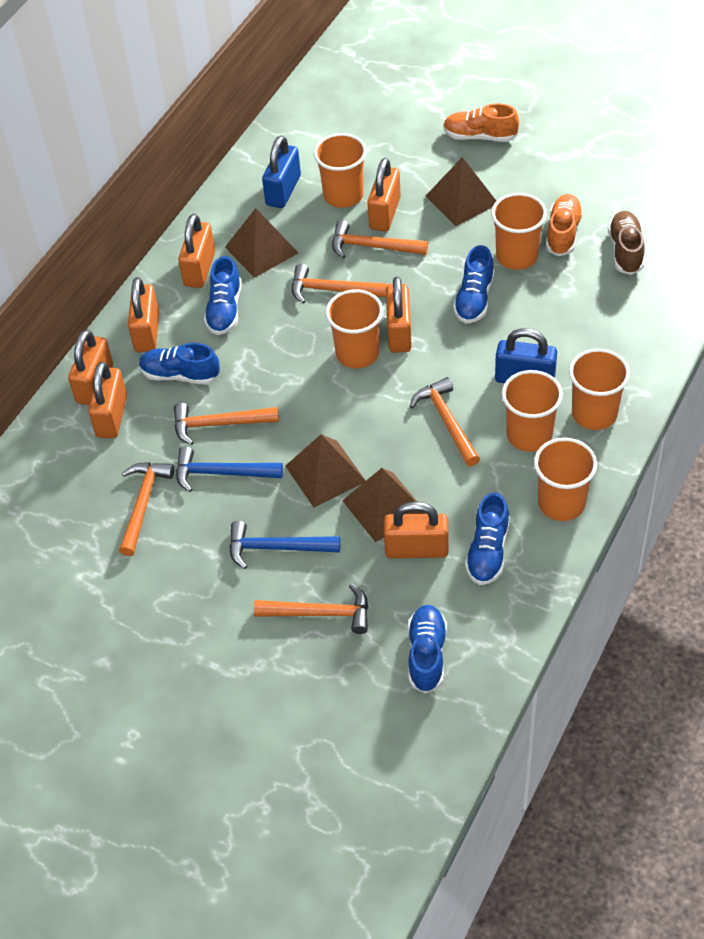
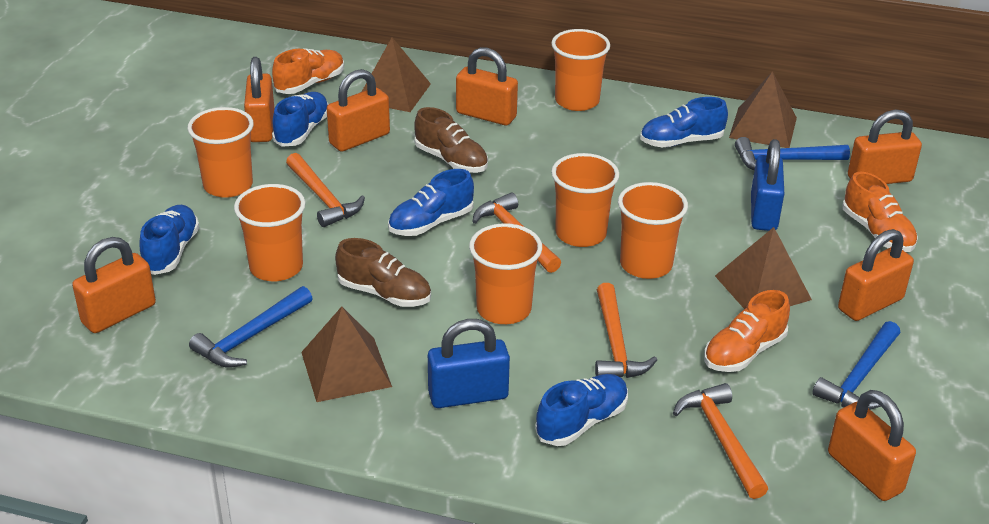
blue hammer: [176,447,283,492] [229,521,340,569] = 2 -> [189,286,313,368] [735,137,850,170] [813,321,900,410] = 3
brown shoe: [608,211,644,275] = 1 -> [335,238,431,307] [414,107,488,173] = 2
orange hammer: [119,462,174,556] [174,403,279,445] [254,583,368,634] [292,264,390,304] [332,220,428,258] [410,377,480,466] = 6 -> [286,153,365,227] [472,192,561,273] [595,283,657,378] [673,383,768,499] = 4
orange shoe: [443,103,519,142] [546,194,583,256] = 2 -> [272,48,344,94] [704,290,790,372] [842,172,918,252] = 3

